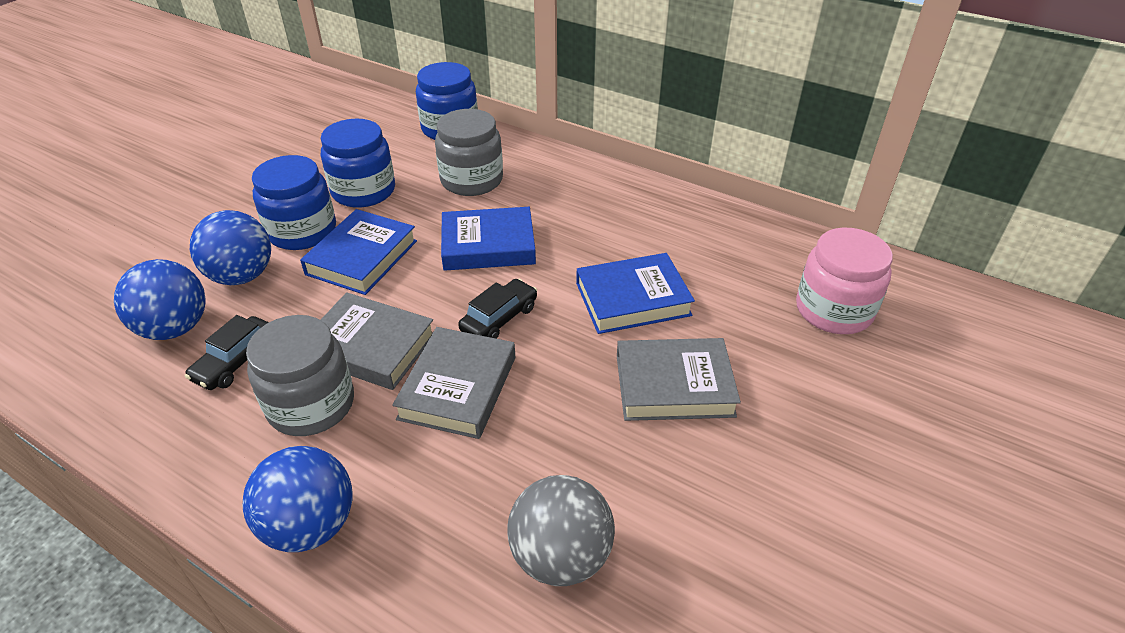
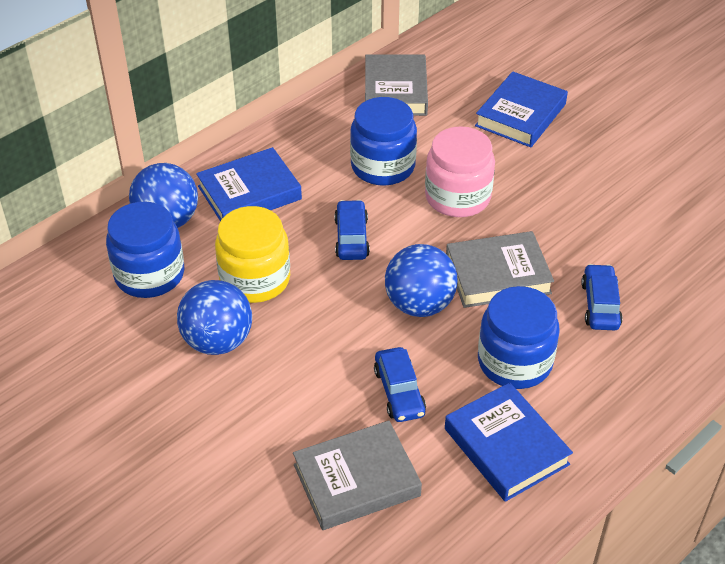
black car: [185,315,269,390] [458,279,537,339] = 2 -> none = 0
blue car: none = 0 -> [334,200,370,260] [374,347,426,422] [581,264,623,330] = 3
grey ball: [507,475,615,586] = 1 -> none = 0
grey jar: [246,315,354,436] [435,109,503,196] = 2 -> none = 0
yellow jar: none = 0 -> [215,206,290,303] = 1

